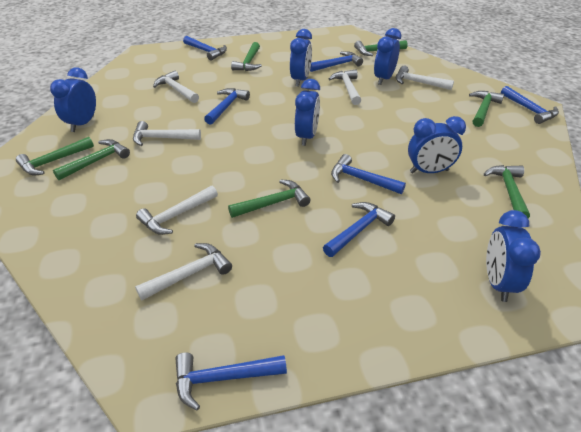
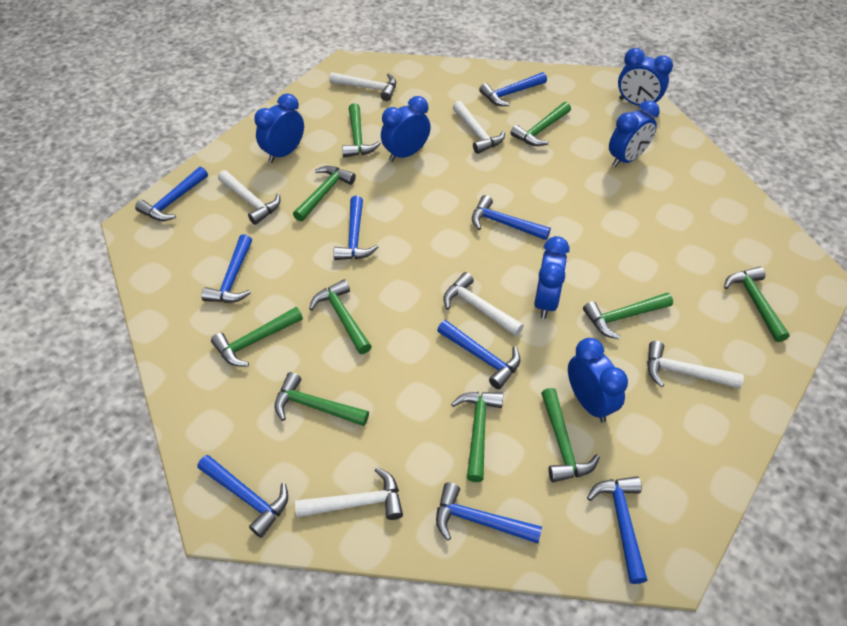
blue hammer: [175,352,287,410] [183,36,227,60] [204,88,250,125] [310,51,363,72] [323,202,395,257] [331,154,406,194] [501,86,559,124] = 7 -> [135,166,208,221] [197,455,288,538] [201,234,252,303] [333,196,378,260] [436,482,542,544] [437,320,521,389] [472,195,551,240] [479,72,547,106] [587,476,648,584] = 9
green hammer: [16,137,94,175] [53,139,130,180] [228,179,310,218] [231,42,262,71] [354,40,408,56] [469,91,504,127] [484,165,530,218] = 7 -> [211,307,303,366] [274,372,369,426] [293,166,356,222] [309,279,372,354] [342,103,381,157] [451,392,503,482] [510,102,571,146] [541,388,600,482] [583,292,673,339] [724,267,790,342] = 10

